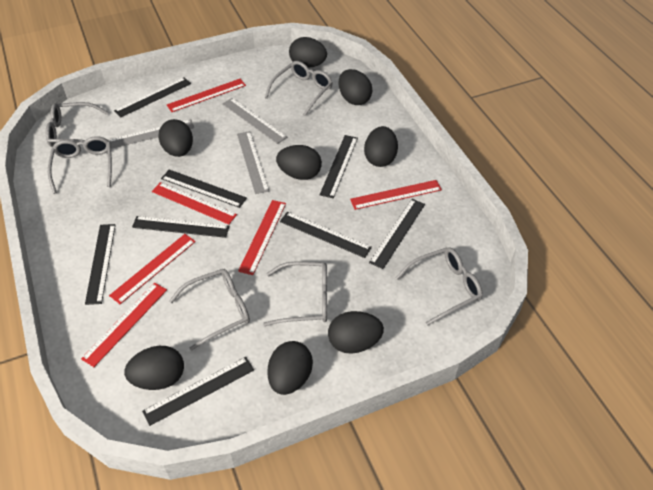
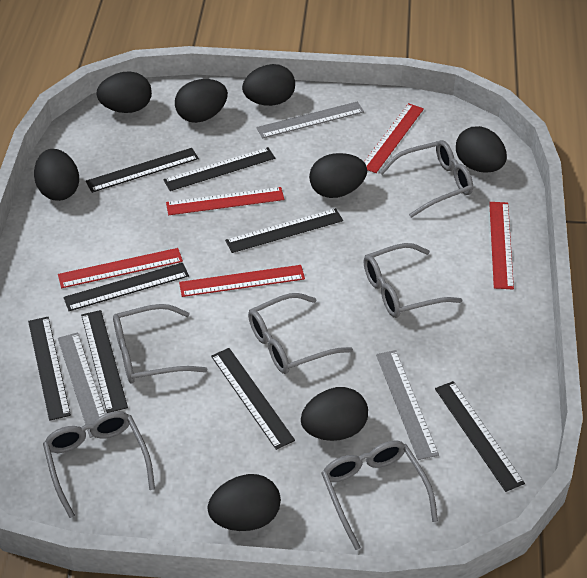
red ruler: [81,283,167,367] [109,234,196,304] [152,182,237,225] [167,79,246,112] [238,200,286,275] [350,180,442,210] = 6 -> [58,248,183,288] [166,187,284,215] [179,265,305,297] [364,103,424,173] [489,202,514,289] = 5

